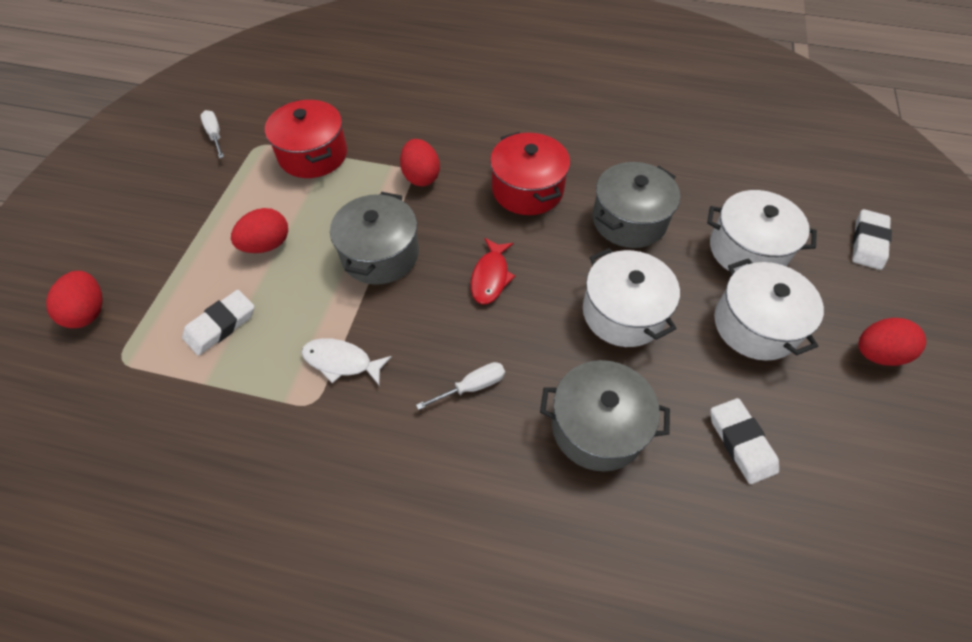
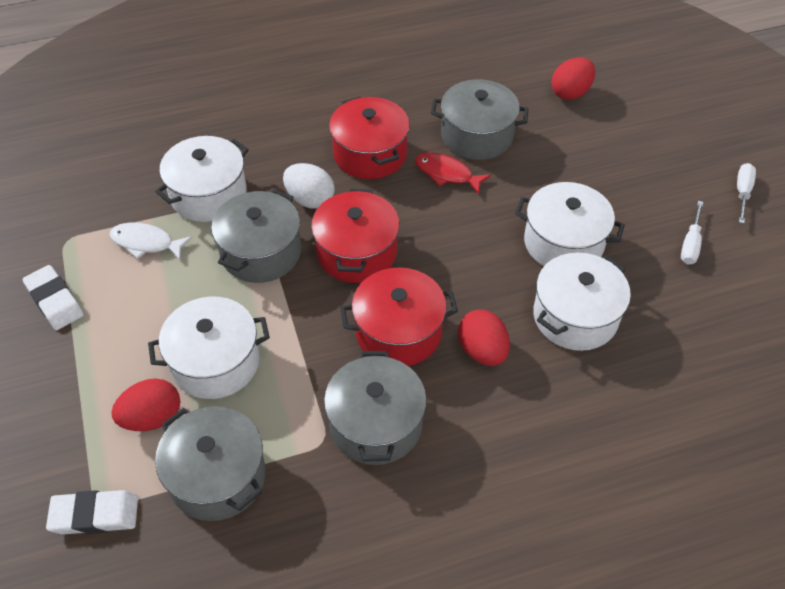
grey pot: [330,192,419,285] [540,360,670,472] [593,162,680,248] = 3 -> [155,406,265,521] [211,190,301,283] [324,351,427,465] [431,79,528,160] = 4
red egg: [46,271,103,328] [231,208,288,253] [400,139,440,186] [858,318,926,366] = 4 -> [111,378,180,431] [458,310,510,366] [551,58,595,100] = 3
red pot: [265,100,347,178] [490,132,570,215] = 2 -> [311,188,400,283] [329,96,410,179] [340,268,458,366] = 3
white egg: none = 0 -> [283,163,335,209] = 1
white eraser: [182,290,255,356] [710,398,779,484] [852,209,892,270] = 3 -> [23,265,84,330] [46,490,138,535] = 2
white pot: [583,248,680,347] [707,190,817,272] [714,258,824,361] = 3 -> [148,297,270,399] [155,136,249,222] [515,182,625,266] [533,252,631,351] = 4

